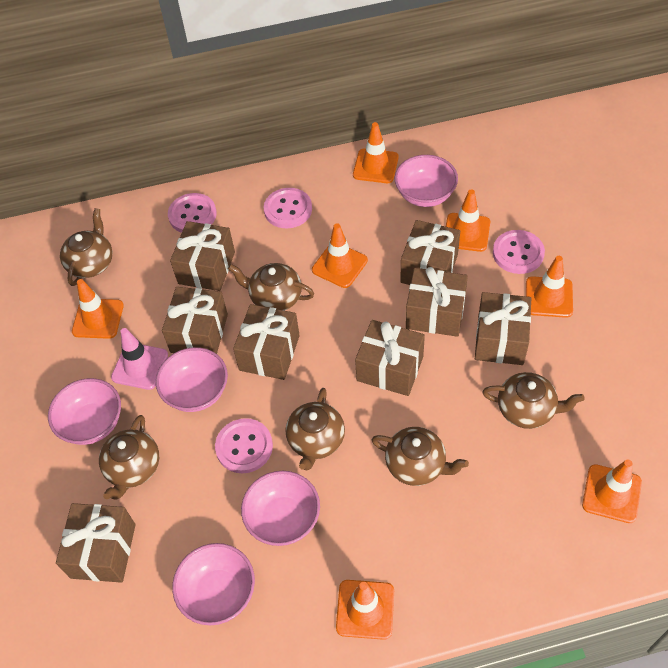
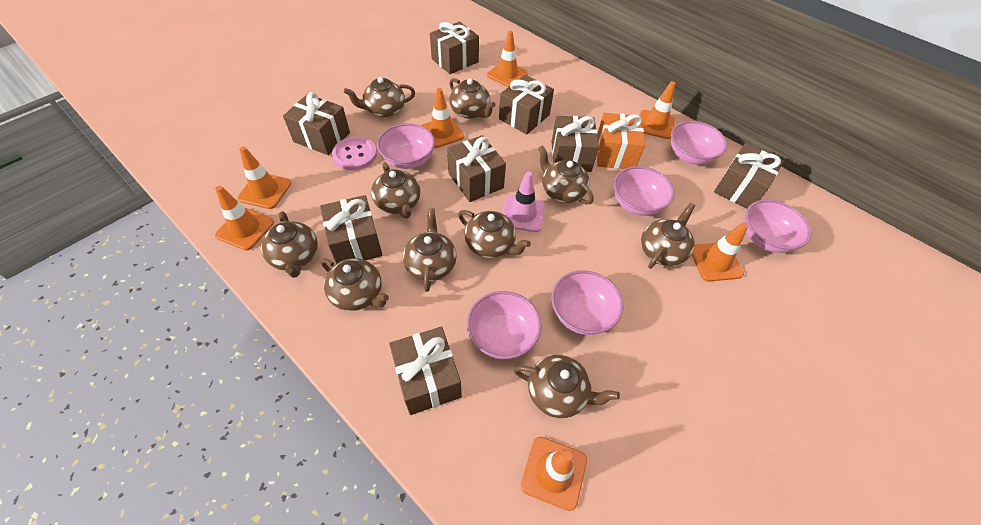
brown teapot: [60,208,113,286] [99,415,159,500] [228,263,314,311] [286,388,345,470] [372,427,469,486] [482,372,585,429] = 6 -> [261,211,318,278] [320,258,389,311] [344,77,415,118] [371,162,420,219] [403,208,457,292] [449,78,495,119] [458,210,531,258] [514,355,620,418] [538,145,594,205] [641,203,695,269] = 10
orange gift: none = 0 -> [597,113,645,169] = 1
pink bowl: [48,378,121,445] [156,347,228,412] [172,543,255,625] [241,471,320,546] [395,155,458,207] = 5 -> [377,123,435,169] [467,291,541,359] [551,270,623,335] [614,166,675,216] [671,121,727,165] [744,200,811,253] = 6
pink button: [168,193,217,233] [215,418,273,473] [264,188,312,228] [493,230,545,274] = 4 -> [332,136,377,170] = 1

